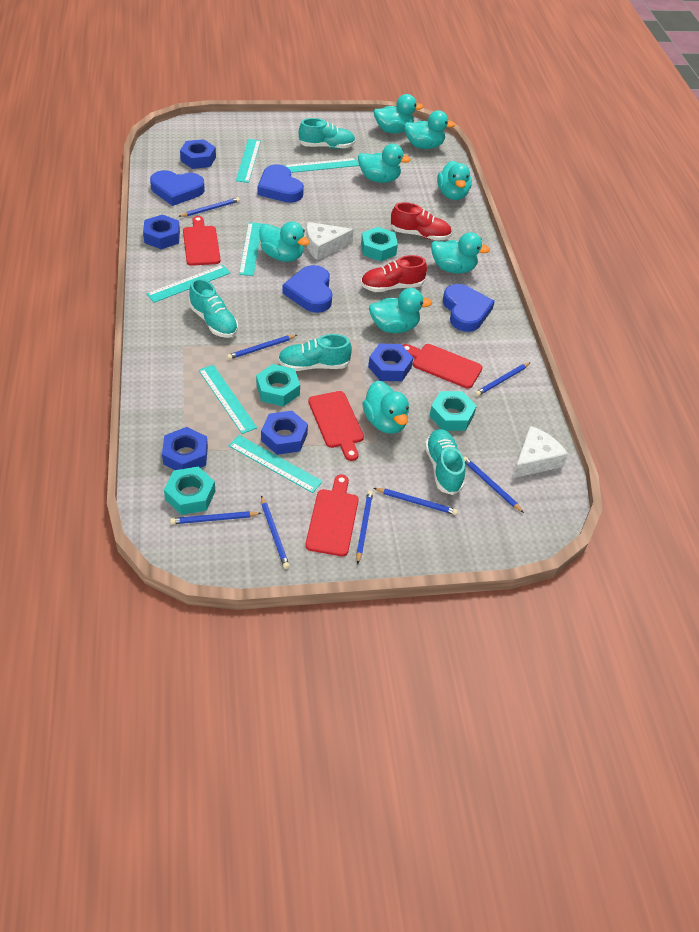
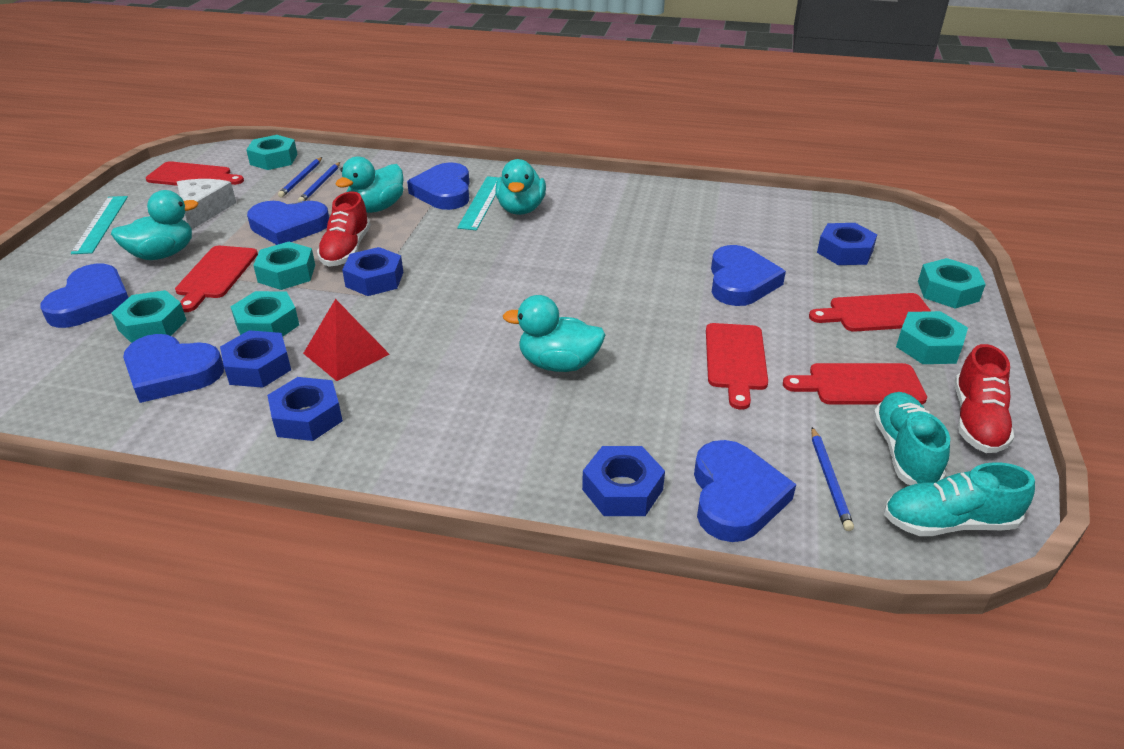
blue heart: [150,170,205,206] [257,164,304,203] [282,265,332,313] [443,284,495,332] = 4 -> [40,264,129,328] [123,334,224,403] [247,201,329,245] [407,162,469,210] [694,440,796,542] [711,245,786,306] = 6
blue pencil: [170,511,261,524] [178,197,240,217] [227,335,297,360] [261,496,290,569] [356,491,373,564] [374,488,458,515] [463,457,524,513] [475,362,531,396] = 8 -> [278,157,322,198] [298,162,340,202] [811,427,854,531] = 3
red cutting board: [183,216,221,266] [305,475,359,556] [308,391,364,461] [402,344,483,389] = 4 -> [146,161,244,186] [175,246,258,312] [706,323,768,410] [783,363,927,405] [809,293,931,332] = 5
red pyramid: none = 0 -> [303,299,389,381] = 1
turquoise duck: [259,221,310,262] [358,144,411,183] [362,381,409,434] [369,288,432,333] [374,94,423,134] [404,110,455,149] [431,232,490,273] [437,161,472,200] = 8 -> [111,190,198,260] [336,156,404,213] [495,159,546,215] [503,295,605,372] = 4
turquoise nut: [164,466,215,515] [256,364,300,407] [361,227,398,261] [429,391,477,431] = 4 -> [111,290,187,343] [231,291,299,337] [246,135,298,170] [253,242,315,290] [896,311,968,364] [918,258,986,309] = 6
turquoise ruler: [147,265,231,303] [199,365,257,434] [228,435,323,493] [236,139,261,183] [239,222,262,276] [284,158,359,173] = 6 -> [71,196,128,254] [457,176,499,230] = 2
turquoise shoe: [189,279,238,338] [278,334,352,371] [298,118,356,149] [425,429,465,495] = 4 -> [873,392,950,485] [884,462,1035,536] = 2
white cheese: [306,222,354,260] [512,426,568,478] = 2 -> [177,179,236,229] = 1

